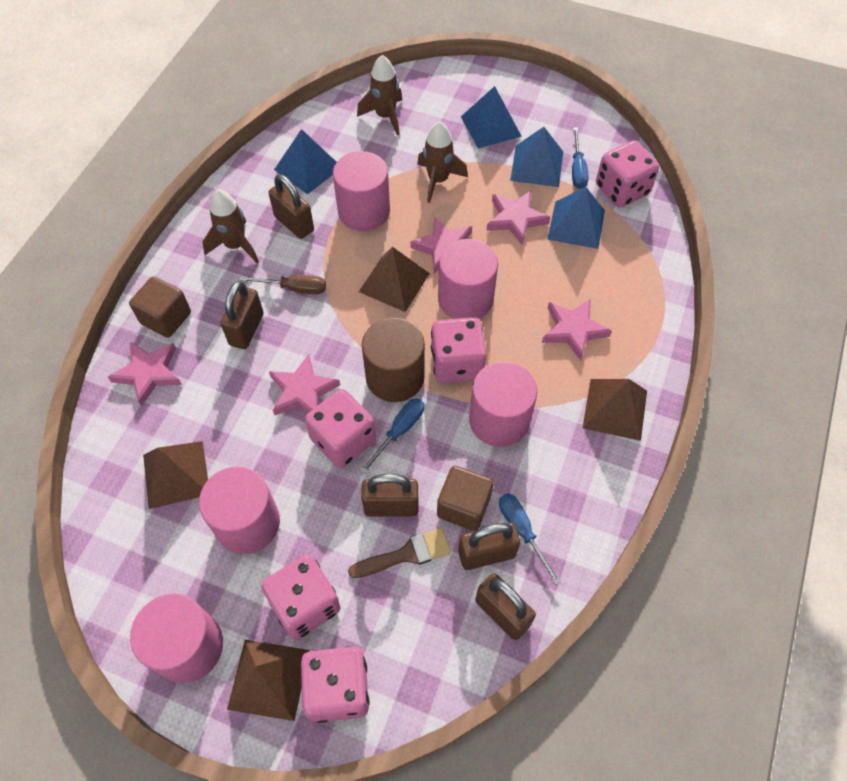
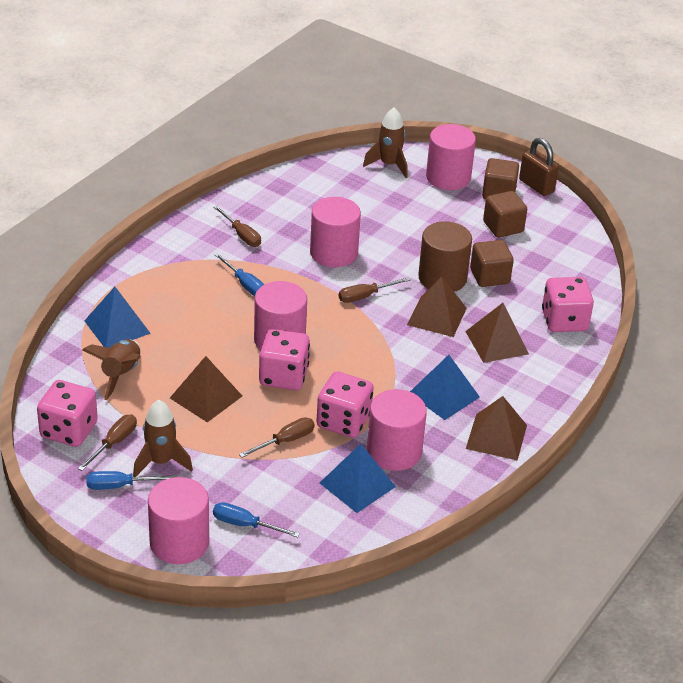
blue pyramid: [274,129,336,195] [461,86,522,148] [510,127,563,187] [547,187,605,249] = 4 -> [84,287,151,348] [320,444,396,513] [410,355,480,420] = 3
brown brush: [348,528,451,578] = 1 -> none = 0
brown cube: [129,276,191,338] [437,466,494,531] = 2 -> [470,240,514,287] [482,158,519,199] [483,191,527,238] = 3
brown padlock: [220,281,264,349] [269,174,314,239] [361,474,418,517] [458,523,520,570] [476,573,536,640] = 5 -> [519,138,559,196] = 1
brown screwdriver: [239,275,326,294] = 1 -> [78,415,137,471] [213,205,261,247] [239,417,315,458] [339,277,410,303] = 4
pink dice: [261,554,340,639] [301,646,369,723] [305,389,376,468] [431,317,487,383] [596,141,659,208] = 5 -> [37,380,98,447] [259,329,310,390] [316,371,374,438] [542,277,594,332] = 4
pink star: [108,342,182,407] [269,354,340,415] [410,216,472,274] [486,190,550,245] [542,298,612,361] = 5 -> none = 0

